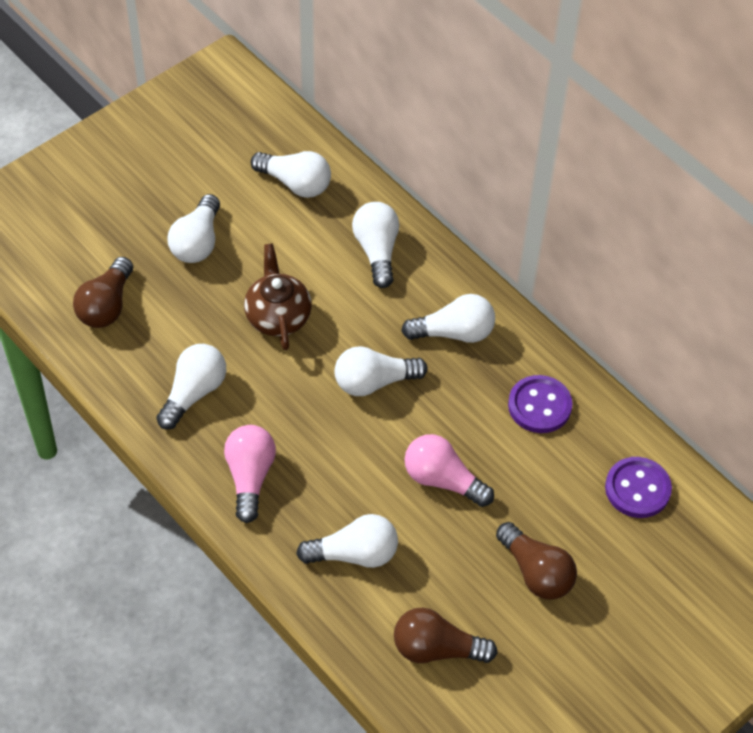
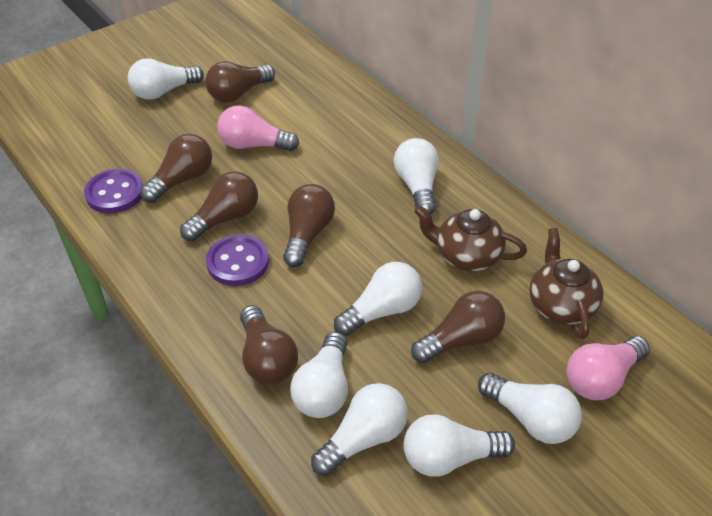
brown light bulb: [73,257,133,328] [394,608,497,663] [496,522,577,600] = 3 -> [140,134,212,203] [180,171,258,241] [205,61,275,103] [240,305,298,384] [283,184,335,267] [411,291,505,363] = 6
brown teapot: [244,243,312,350] = 1 -> [414,205,527,271] [529,228,603,339] = 2

